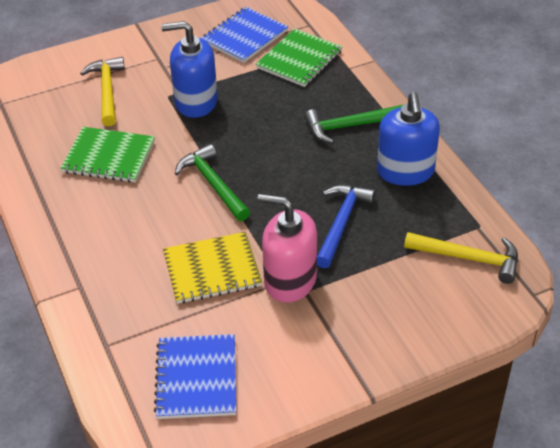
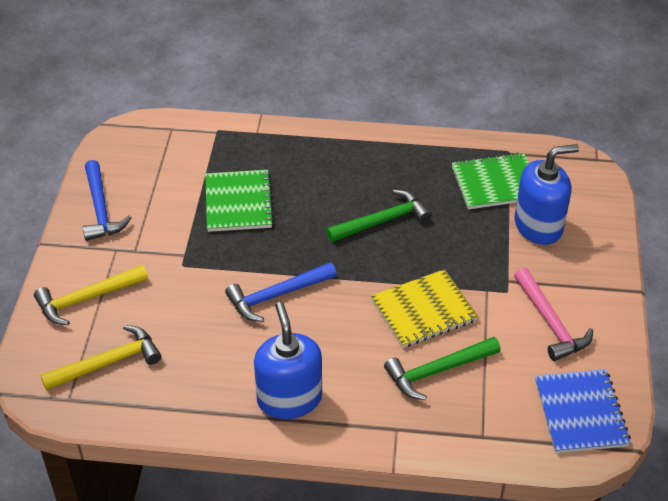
blue hammer: [317,185,376,268] = 1 -> [83,160,132,241] [225,262,337,322] = 2
blue notebook: [154,334,236,419] [201,7,288,63] = 2 -> [535,369,631,453] = 1
pink hammer: none = 0 -> [514,268,593,361] = 1
pink soap dispenser: [257,194,317,303] = 1 -> none = 0

